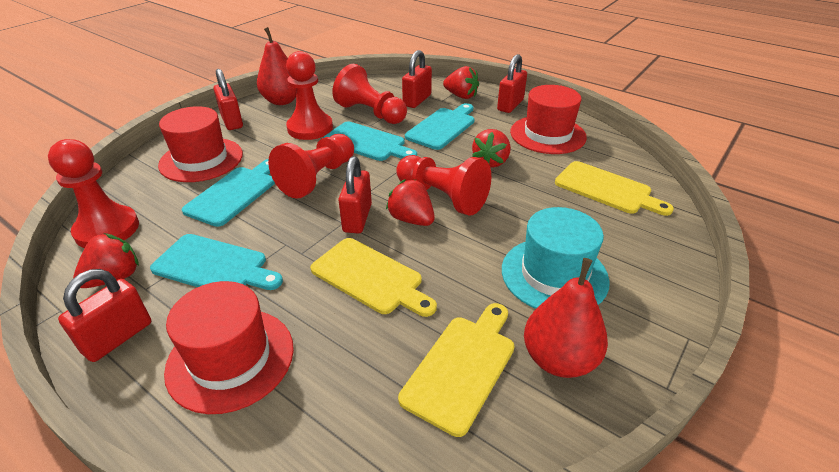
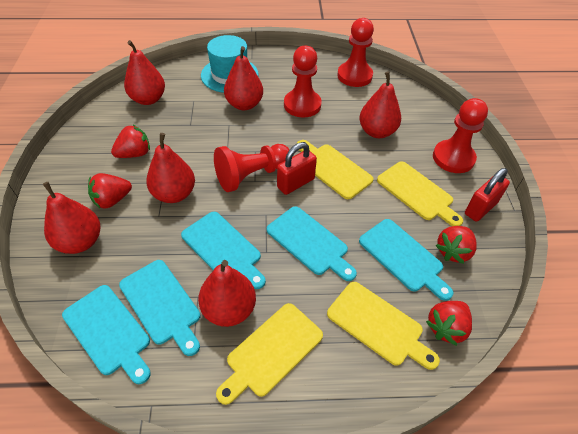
red hat: [158,106,243,182] [164,281,294,414] [510,85,587,154] = 3 -> none = 0
red padlock: [58,269,151,362] [214,69,243,130] [338,156,372,233] [402,50,432,108] [497,54,527,113] = 5 -> [277,142,317,195] [465,168,510,222] = 2
red pawn: [48,139,139,248] [268,134,354,199] [286,51,333,140] [332,64,407,124] [396,155,491,216] = 5 -> [214,144,290,192] [284,46,322,118] [337,18,374,87] [433,98,488,173] = 4
red pear: [257,27,296,105] [524,258,608,378] = 2 -> [43,182,100,254] [124,40,165,105] [146,133,195,203] [198,260,256,327] [224,46,263,110] [359,71,401,138] = 6
turquoise cutting board: [150,234,283,290] [182,159,275,227] [323,121,417,161] [405,103,475,150] = 4 -> [62,285,151,385] [119,260,200,356] [181,212,266,289] [267,206,357,281] [359,219,453,301] = 5
yellow cutting board: [310,238,437,317] [398,303,515,437] [555,161,674,216] = 3 -> [216,303,323,405] [297,140,374,199] [327,282,440,370] [377,161,463,226] = 4

